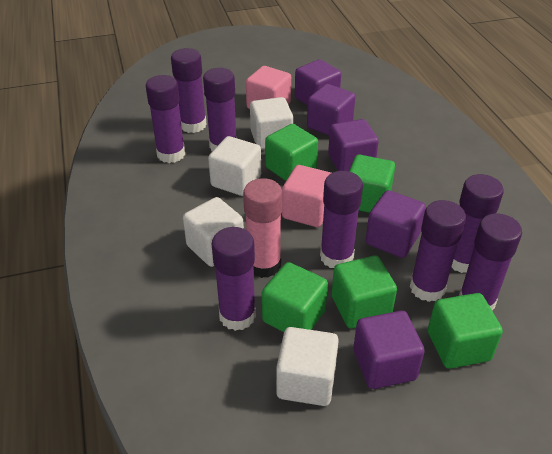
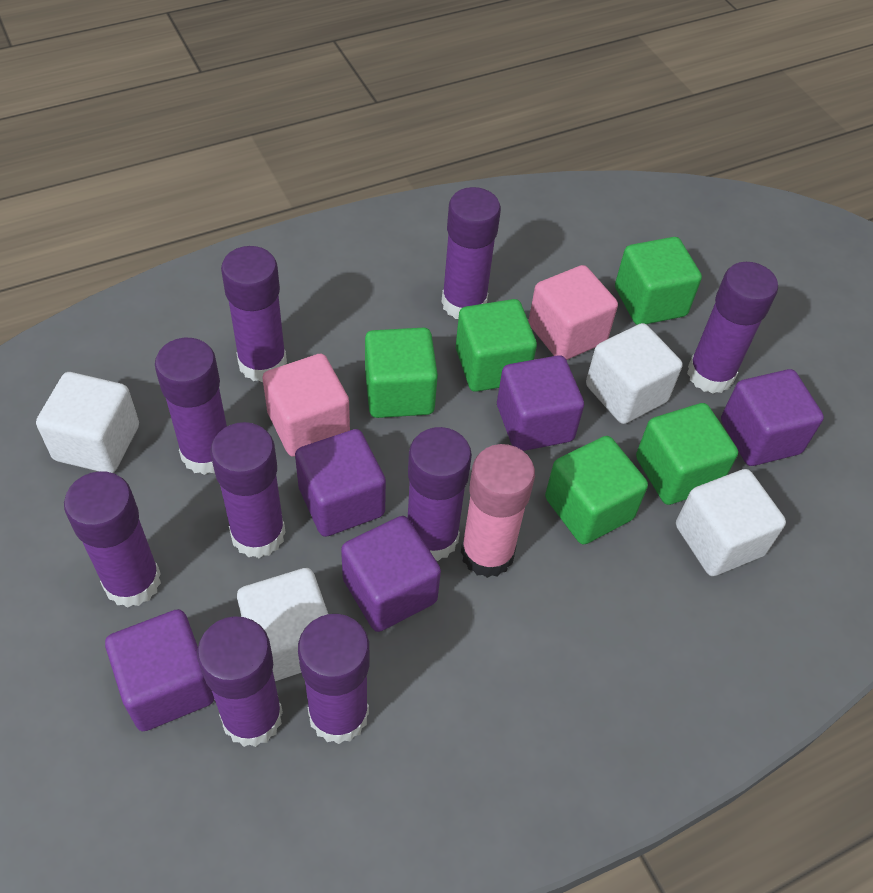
purple glue stick: [145,75,185,163] [171,48,206,133] [203,68,237,151] [212,227,256,331] [320,171,363,268] [410,200,466,302] [451,174,504,273] [459,213,522,310] = 8 -> [64,471,161,608] [155,338,227,475] [197,616,283,747] [211,422,286,558] [221,246,287,382] [298,614,369,744] [408,427,472,561] [441,187,501,319] [687,262,778,394] = 9

